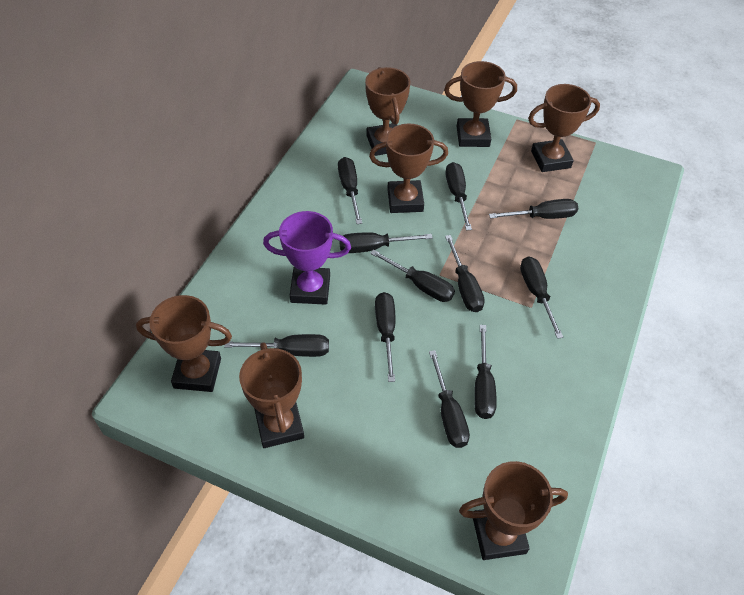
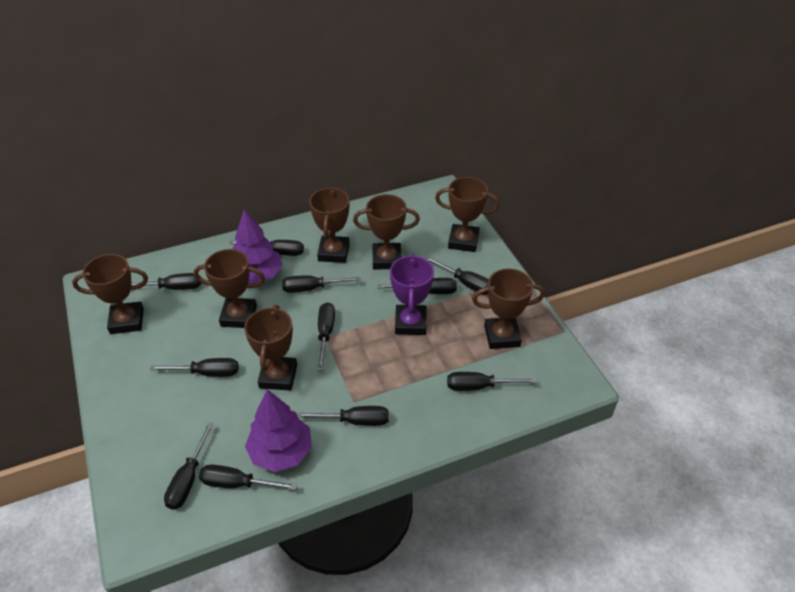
purple tree: none = 0 -> [232,209,282,283] [245,389,312,472] = 2

